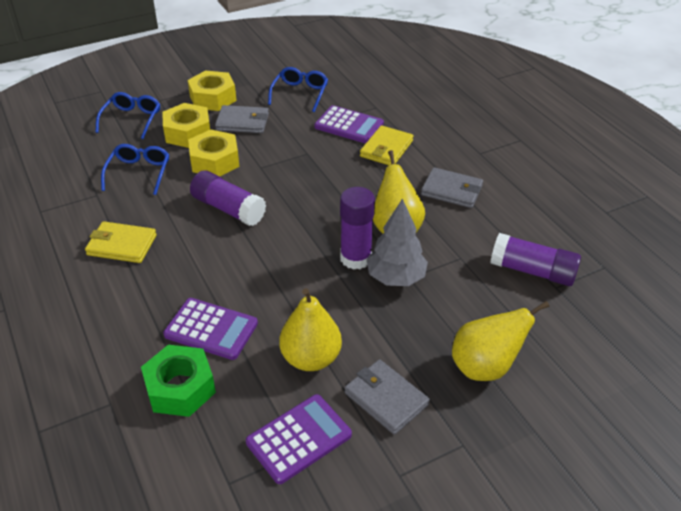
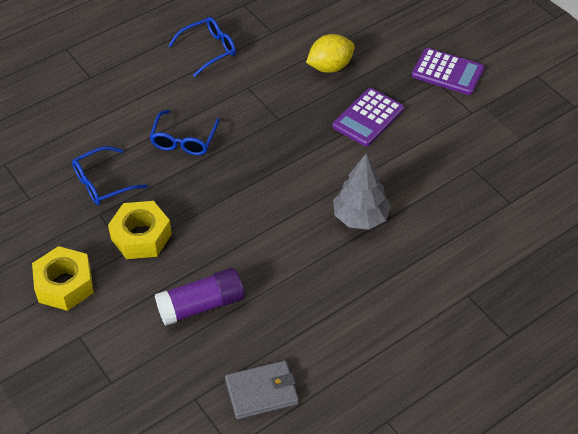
green nut: [141,345,216,417] = 1 -> none = 0
grey wallet: [215,105,269,133] [344,359,430,435] [421,167,483,208] = 3 -> [225,360,299,419] = 1
purple calculator: [163,298,258,360] [246,394,352,484] [314,105,384,143] = 3 -> [333,88,404,147] [412,48,485,95] = 2
purple glue stick: [190,170,266,226] [340,187,375,269] [490,233,581,286] = 3 -> [155,268,244,326] = 1
yellow lemon: none = 0 -> [306,34,355,73] = 1
yellow nut: [162,103,210,148] [188,70,237,111] [188,130,239,177] = 3 -> [32,246,94,311] [108,201,172,259] = 2
yellow pear: [279,288,342,371] [373,150,425,234] [452,301,549,381] = 3 -> none = 0
yellow wallet: [85,221,157,263] [360,125,413,165] = 2 -> none = 0

